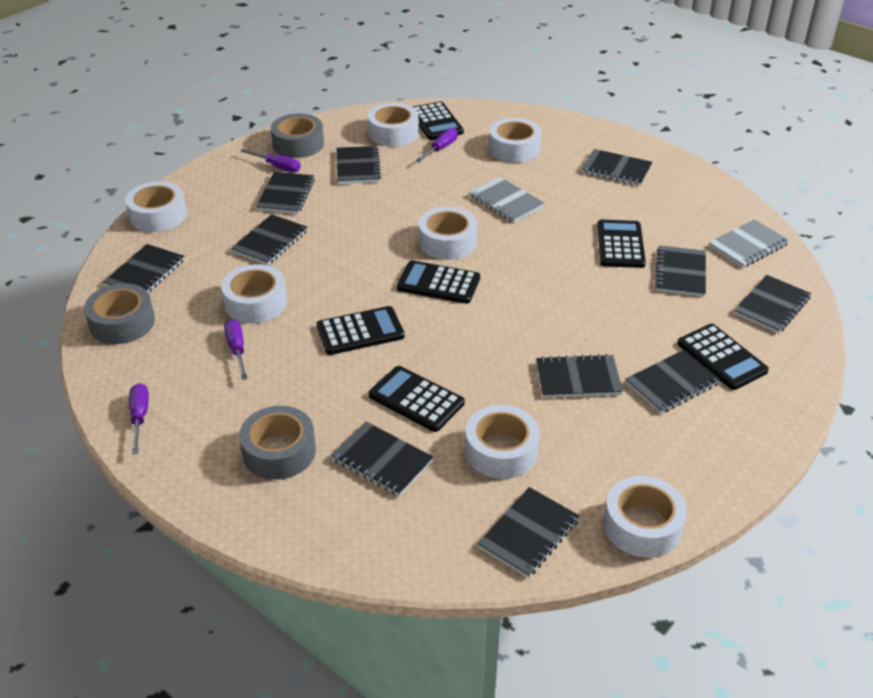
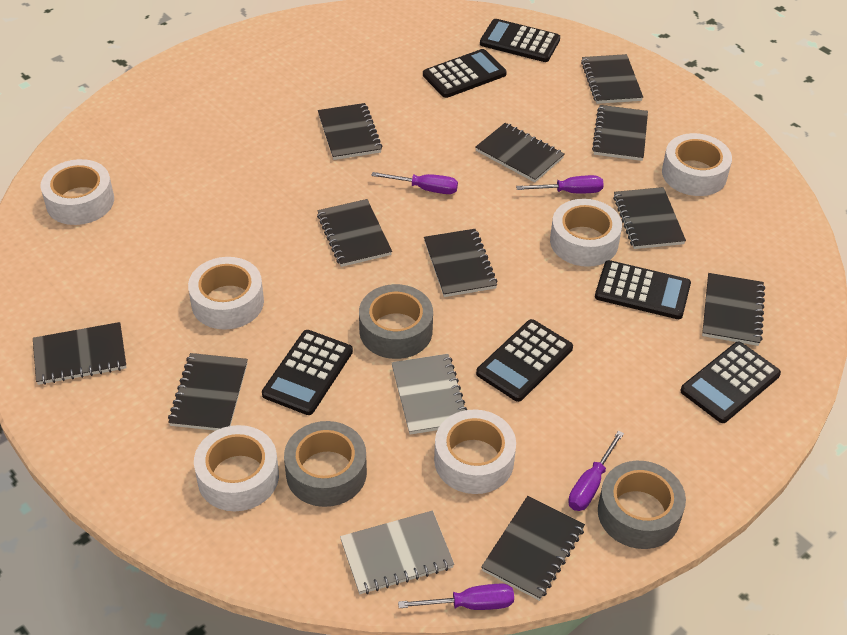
white tape: [125,181,187,232] [221,264,287,323] [368,103,419,146] [419,207,477,260] [465,405,540,479] [489,118,542,163] [603,476,687,558] = 7 -> [40,159,114,225] [188,257,264,330] [194,425,279,511] [434,409,516,494] [550,199,622,267] [662,133,732,196] = 6

